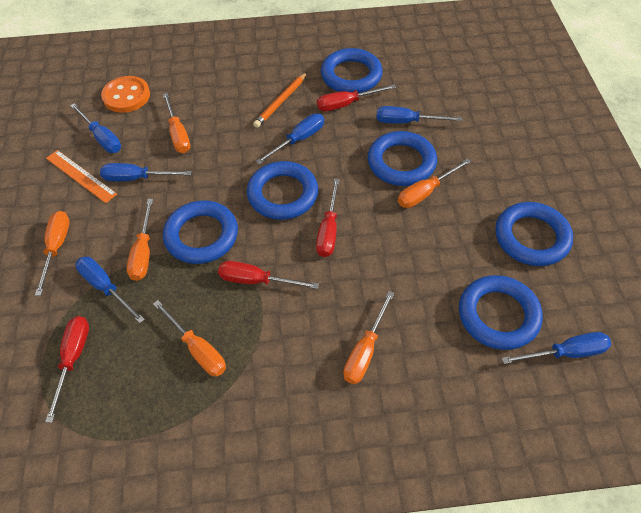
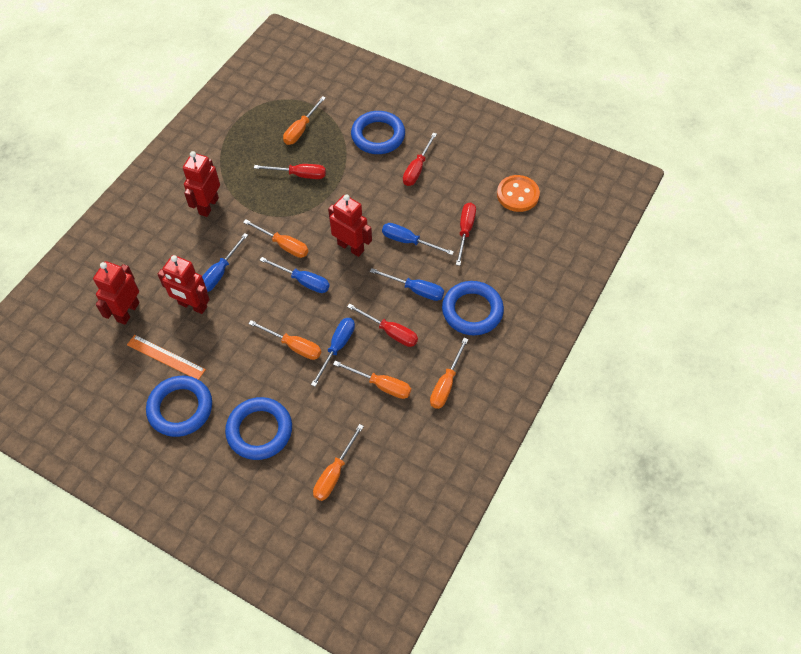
blue ring: [163,200,238,264] [247,161,318,220] [321,48,383,93] [368,131,437,186] [459,275,543,350] [495,202,573,266] = 6 -> [146,376,212,437] [225,397,292,460] [351,111,405,154] [442,281,504,336] = 4
blue screwdriver: [70,103,121,153] [75,256,145,323] [100,163,192,181] [256,113,324,164] [376,106,462,124] [502,332,611,364] = 6 -> [202,233,248,292] [260,257,330,293] [311,318,355,387] [370,268,444,301] [382,223,454,255] = 5
orange pencil: [253,72,307,128] = 1 -> none = 0
red robot: none = 0 -> [93,261,139,325] [157,255,210,314] [183,151,220,217] [328,194,372,257] = 4

